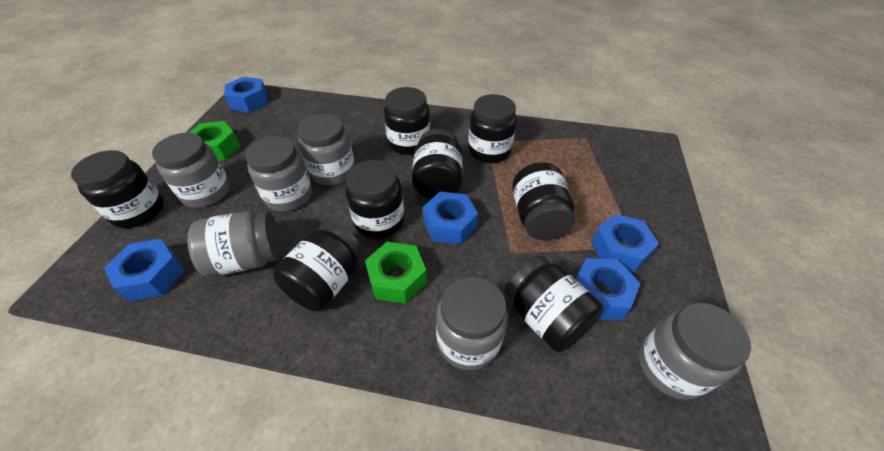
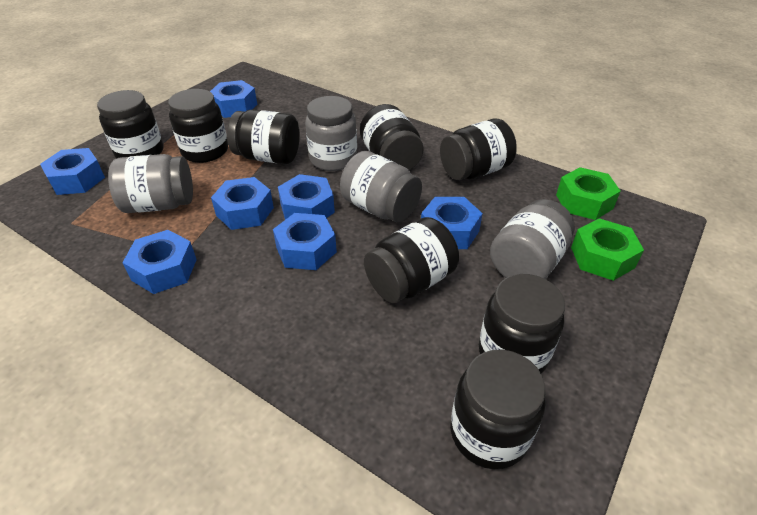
blue nut: [104,239,185,301] [224,77,268,113] [423,192,478,244] [576,258,641,320] [591,214,659,273] = 5 -> [40,148,105,195] [122,230,197,294] [210,80,257,118] [211,177,274,230] [273,213,337,270] [278,174,335,220] [421,197,483,249] = 7
grey jar: [152,133,230,208] [187,211,281,277] [245,136,312,212] [298,114,355,186] [436,276,508,370] [639,302,751,400] = 6 -> [108,154,193,213] [305,96,357,171] [340,151,422,223] [490,199,575,279] = 4

